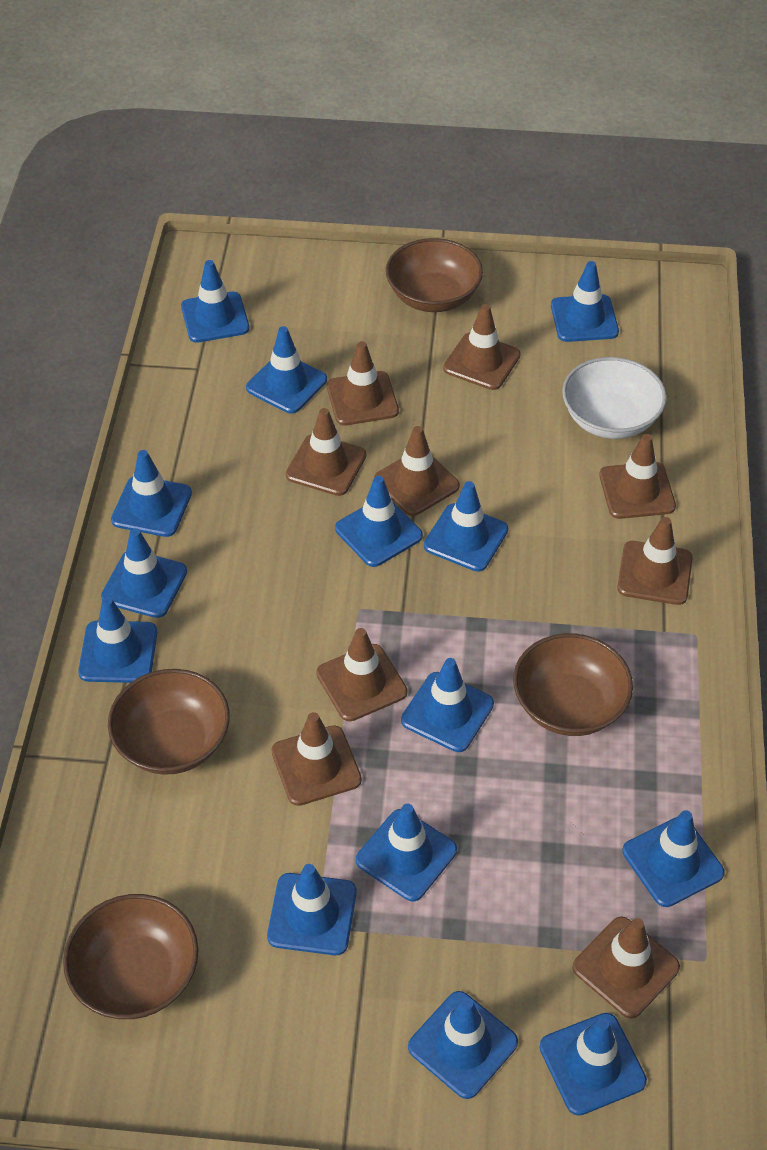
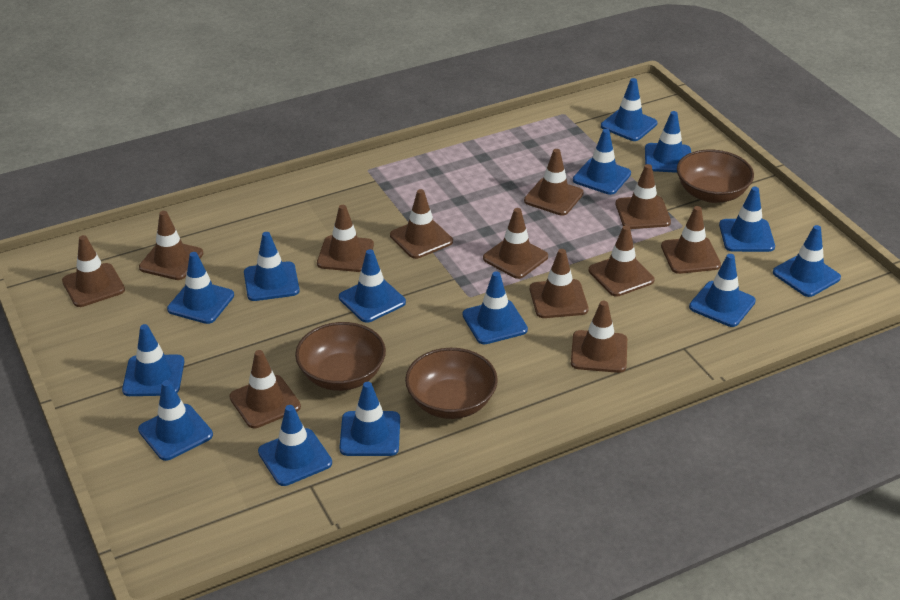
brown bowl: [63,894,198,1019] [108,669,230,775] [386,238,483,312] [513,633,633,736] = 4 -> [295,322,386,391] [405,348,498,419] [677,150,754,203] = 3
brown traffic cone: [271,712,362,806] [286,408,366,496] [316,628,407,721] [327,341,399,426] [374,426,460,516] [443,304,521,390] [573,917,680,1019] [599,434,676,519] [617,517,693,605] = 9 -> [62,235,125,307] [139,211,203,280] [230,350,301,428] [317,205,374,272] [390,189,453,259] [483,208,548,279] [524,149,583,216] [530,249,588,318] [571,301,627,373] [589,225,654,297] [616,164,671,229] [661,206,721,274] = 12
white bowl: [562,357,667,439] = 1 -> none = 0

